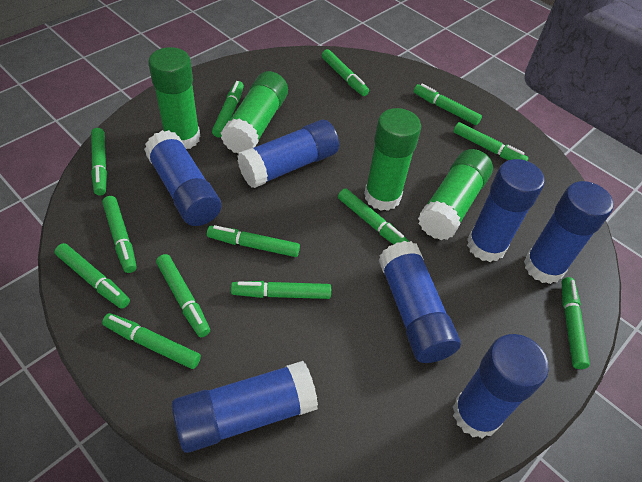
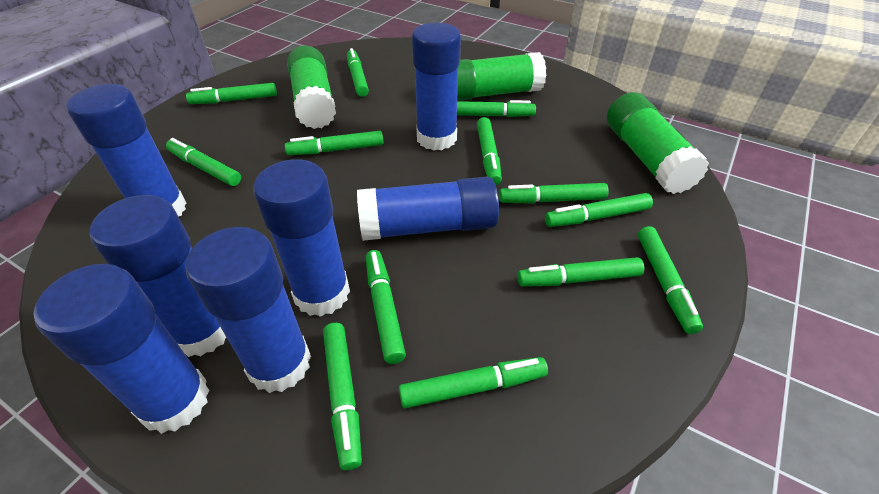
green glue stick: [148,47,200,149] [221,71,288,154] [364,108,421,211] [418,149,493,240] = 4 -> [287,46,336,129] [457,52,546,101] [607,92,709,194] = 3

